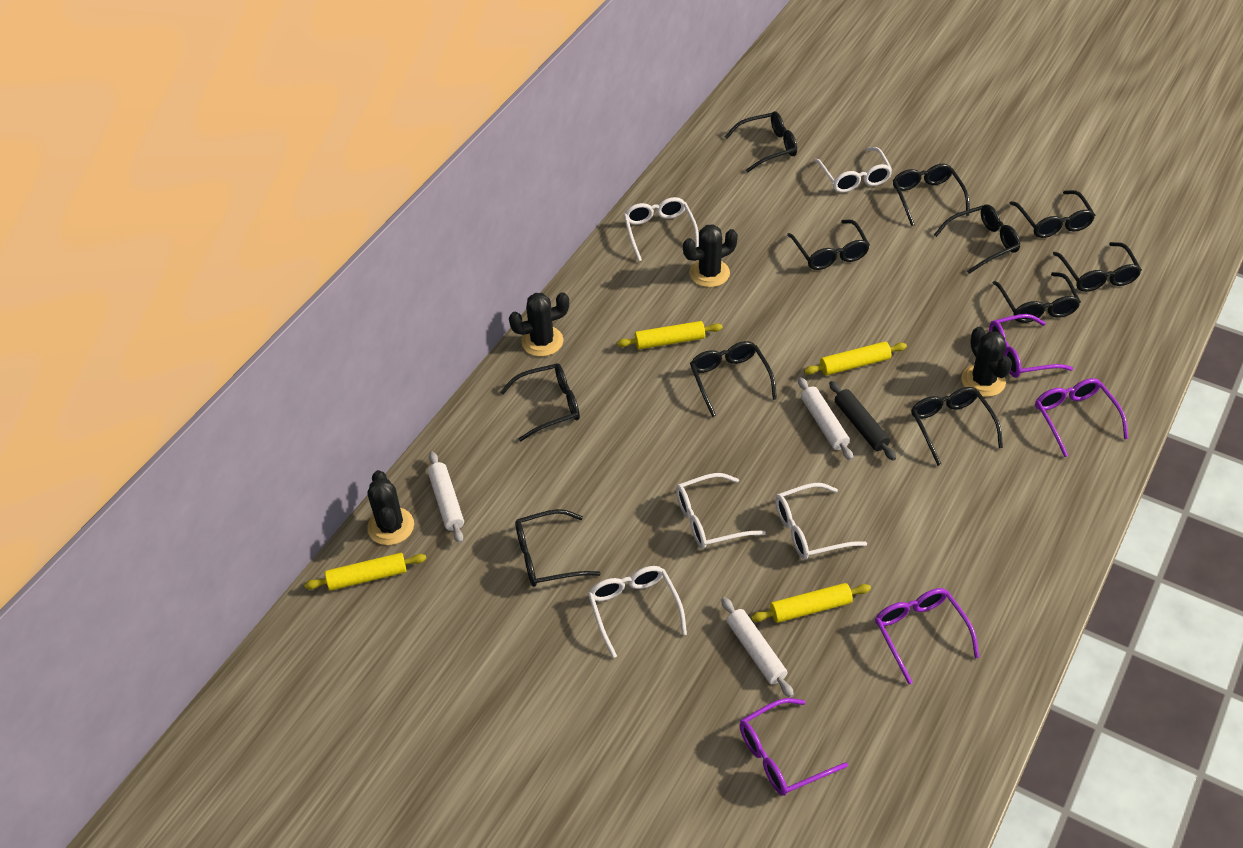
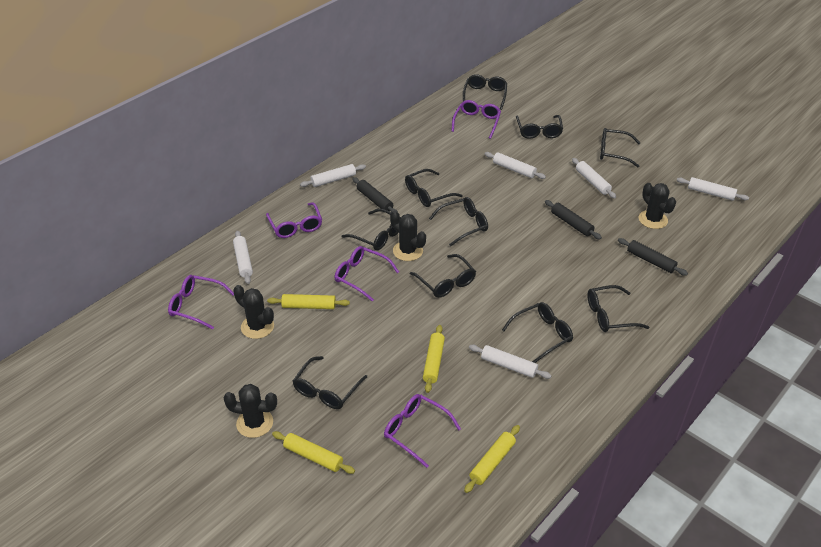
black glasses: [500,363,580,442] [515,509,601,587] [690,341,777,417] [725,111,797,173] [787,219,870,270] [893,164,970,226] [911,387,1003,466] [934,204,1020,274] [993,272,1081,323] [1010,190,1095,238] [1053,242,1142,292] = 11 -> [293,356,367,409] [342,209,401,251] [405,169,463,207] [410,254,476,298] [429,197,488,246] [463,74,507,110] [502,302,573,363] [516,115,563,139] [587,285,649,332] [600,128,640,167] = 10
black rolling pin: [829,381,896,461] = 1 -> [352,177,398,212] [545,200,602,239] [618,238,688,276] = 3
purple glasses: [739,698,848,796] [875,588,979,684] [989,314,1073,378] [1035,378,1128,457] = 4 -> [168,275,234,330] [266,202,322,238] [335,246,399,302] [384,394,461,468] [451,100,501,139] = 5
white glasses: [588,566,687,658] [623,197,699,262] [676,473,766,549] [775,483,867,560] [814,147,892,193] = 5 -> none = 0
white rolling pin: [428,452,464,543] [721,597,794,698] [798,377,853,460] = 3 -> [233,231,253,284] [300,164,366,187] [469,345,552,379] [484,152,546,179] [572,158,616,198] [677,177,749,201] = 6

